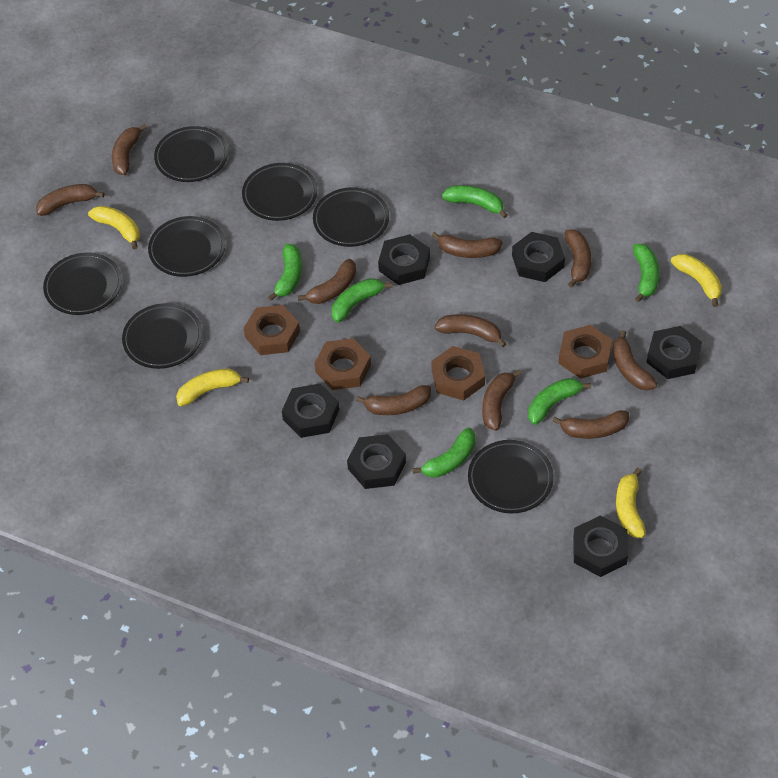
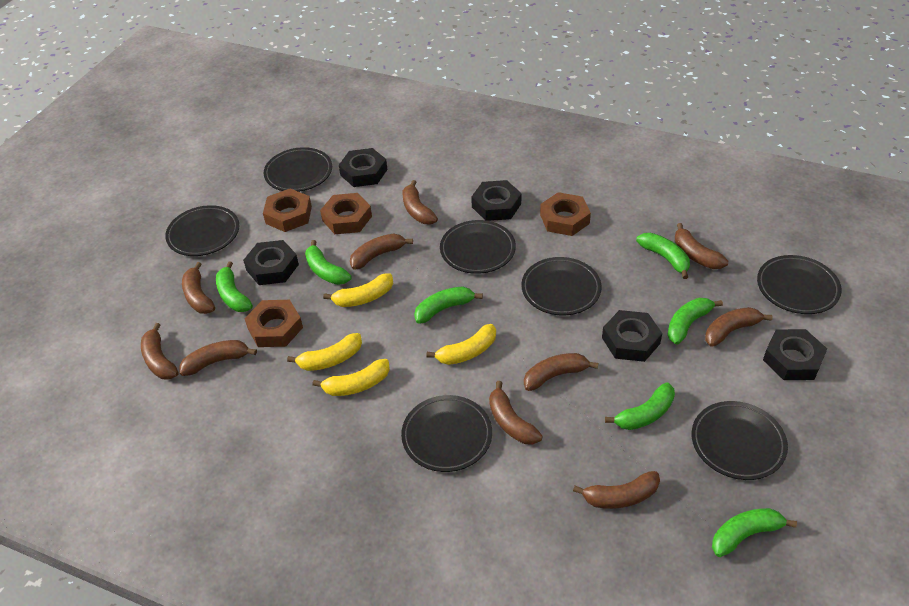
black nut: [282,384,339,438] [347,434,406,489] [378,234,430,285] [512,232,565,282] [573,515,628,577] [646,326,702,379] = 6 -> [243,240,299,285] [339,148,388,187] [471,180,521,221] [602,310,662,362] [763,329,827,380] = 5
green banana: [268,244,302,301] [332,278,392,323] [413,427,476,478] [442,185,508,218] [528,378,591,425] [633,244,659,302] = 6 -> [216,261,253,312] [305,240,352,285] [414,286,483,324] [605,382,675,430] [636,233,690,279] [667,298,723,345] [712,508,797,557] = 7

